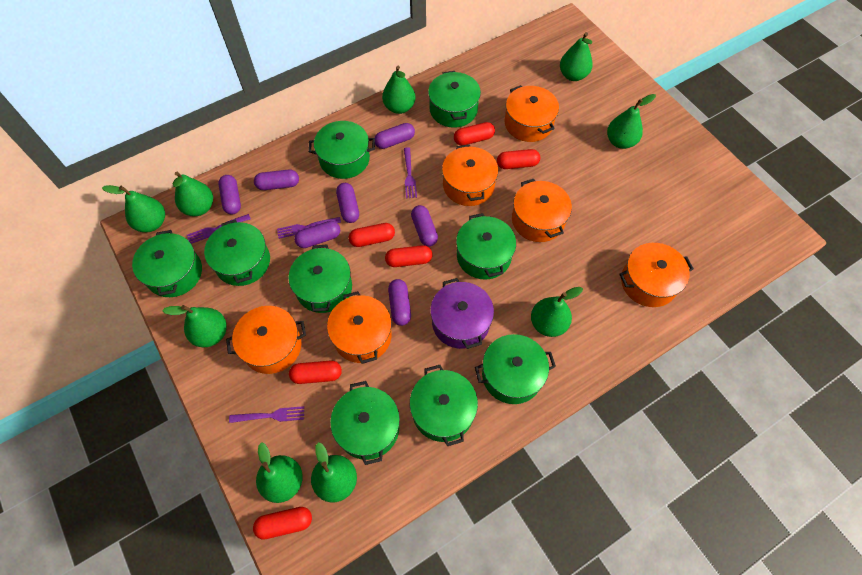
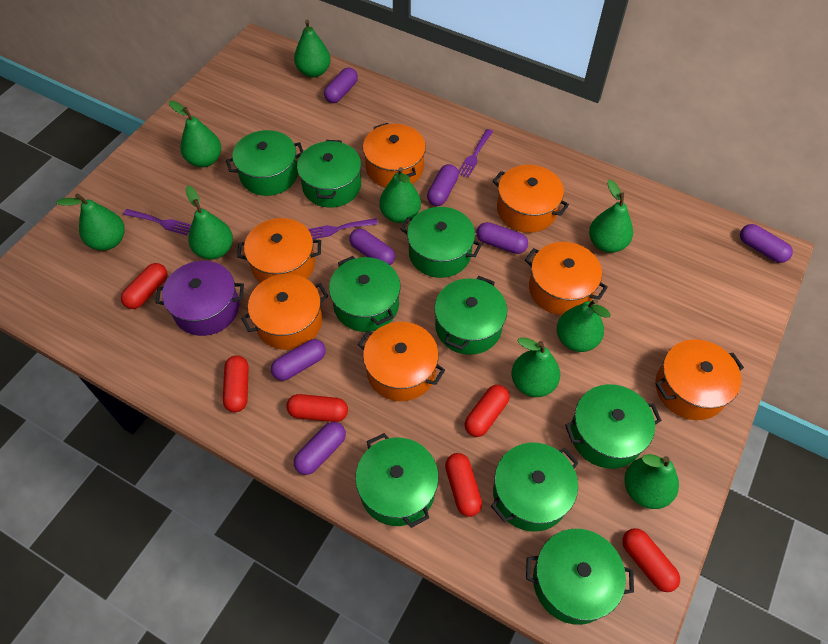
orange pot: [226,306,306,374] [327,291,392,364] [442,144,498,206] [505,85,559,142] [512,179,572,242] [619,243,694,307] = 6 -> [237,218,321,283] [241,274,328,350] [358,322,445,401] [363,123,426,188] [492,165,569,233] [525,242,608,315] [655,339,744,420] = 7
purple fork: [187,214,251,244] [229,406,304,423] [277,217,341,239] [404,147,417,198] = 4 -> [123,209,191,235] [308,218,378,239] [458,129,493,178] = 3

